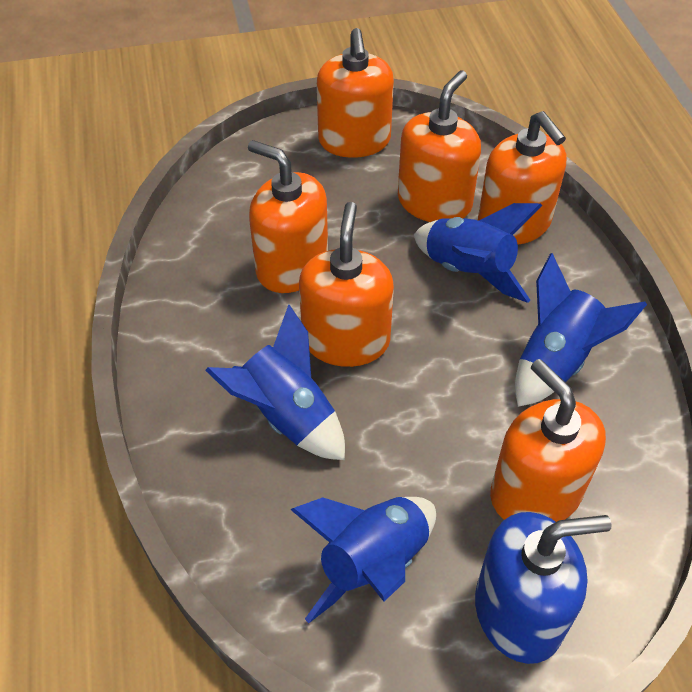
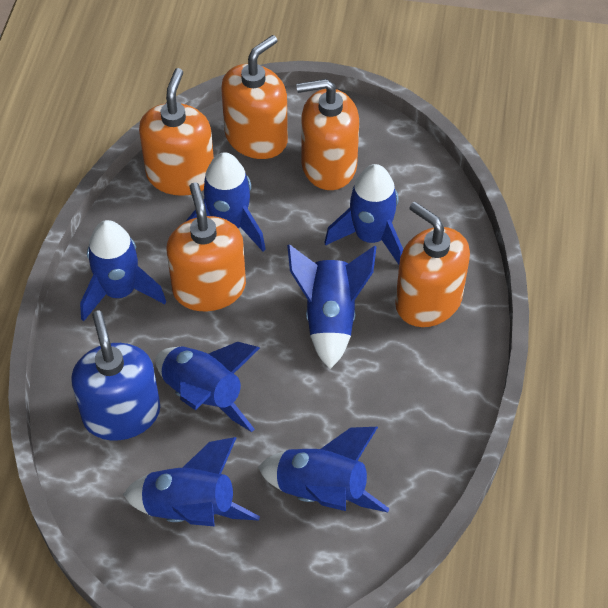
blue rocket: [205,304,345,460] [290,497,436,623] [414,203,542,303] [515,253,647,407] = 4 -> [80,220,166,321] [123,437,260,527] [156,342,260,432] [186,152,265,251] [258,427,390,512] [287,244,377,369] [324,164,403,264] = 7
orange soap dispenser: [248,140,328,293] [299,202,394,367] [317,28,394,158] [398,71,481,222] [478,111,567,245] [490,359,606,522] = 6 -> [139,68,214,196] [166,182,246,311] [221,35,288,159] [296,79,359,190] [395,202,470,327] = 5

